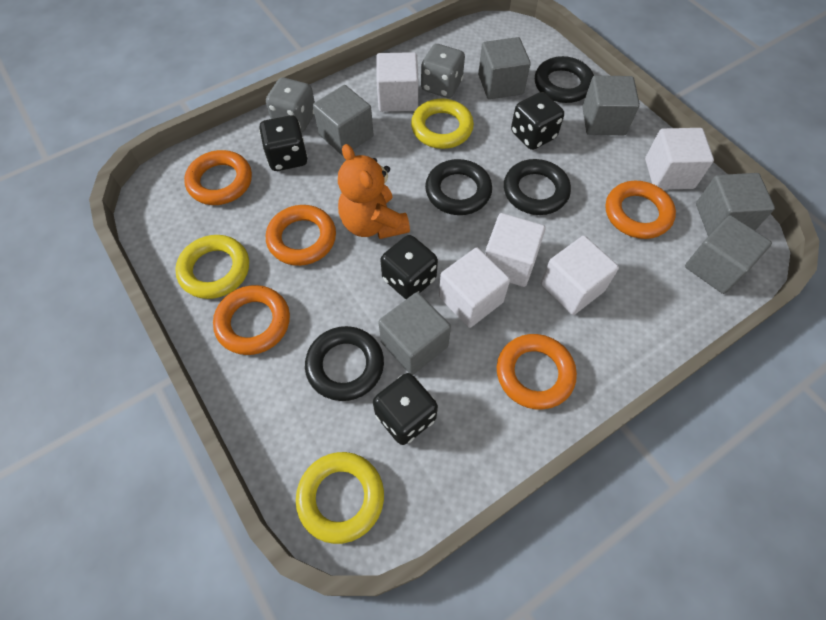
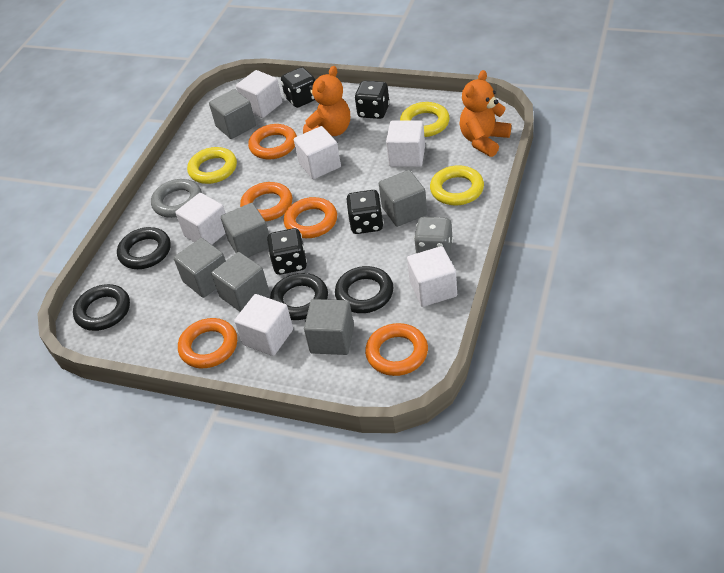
grey dice: [266,78,315,132] [421,44,465,98] = 2 -> [414,217,453,257] = 1
grey ring: none = 0 -> [151,179,202,218] = 1
orange teddy bear: [338,144,410,239] = 1 -> [303,66,350,136] [460,70,511,157] = 2
white cube: [376,52,418,112] [439,248,510,328] [485,213,545,287] [541,236,619,315] [645,128,714,190] = 5 -> [175,193,226,245] [234,294,293,356] [236,70,282,118] [294,126,341,179] [386,121,425,167] [407,246,457,307] = 6

